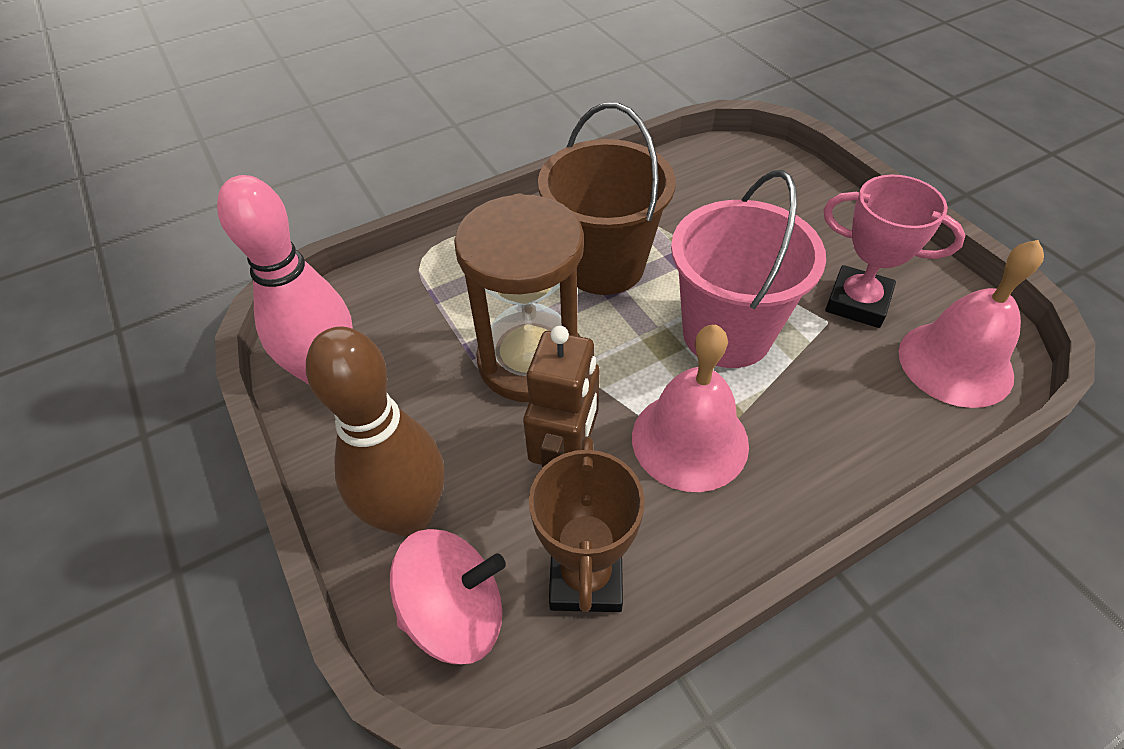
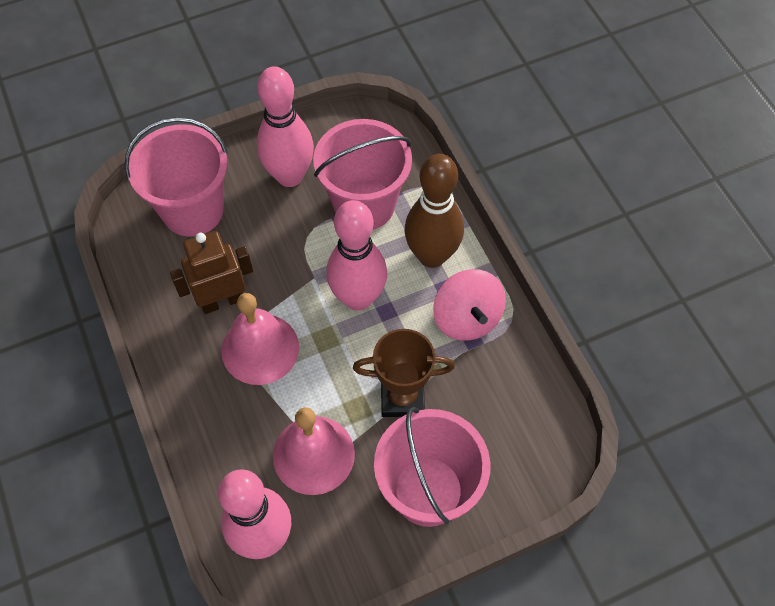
brown bucket: [538,103,676,295] = 1 -> none = 0
brown hourglass: [454,193,584,402] = 1 -> none = 0
pink bowling pin: [217,175,353,385] = 1 -> [218,469,291,559] [256,66,314,187] [326,200,387,311] = 3
pink bucket: [671,170,826,368] = 1 -> [124,117,228,237] [313,119,412,230] [374,407,490,527] = 3
pink trophy: [823,174,966,328] = 1 -> none = 0

